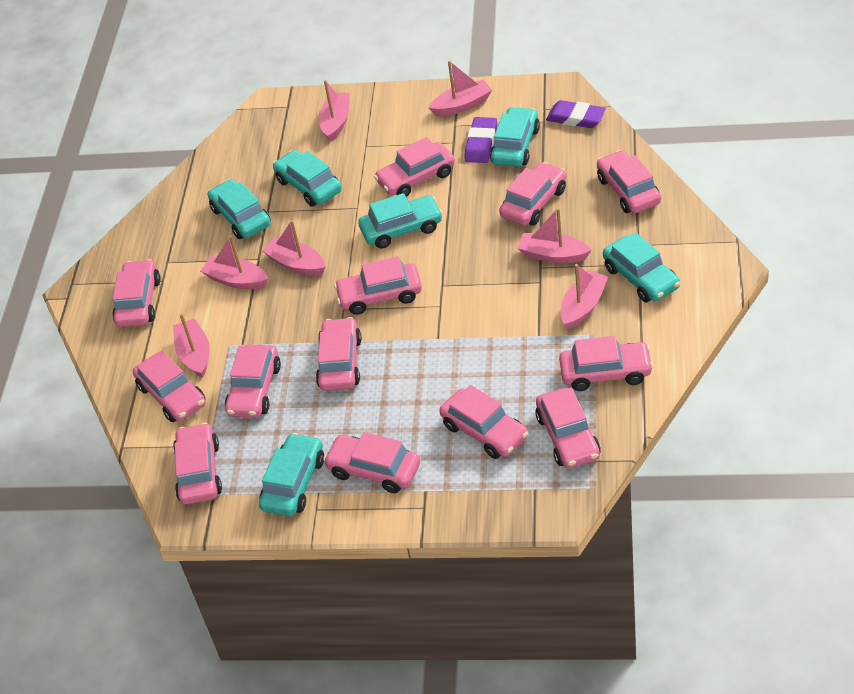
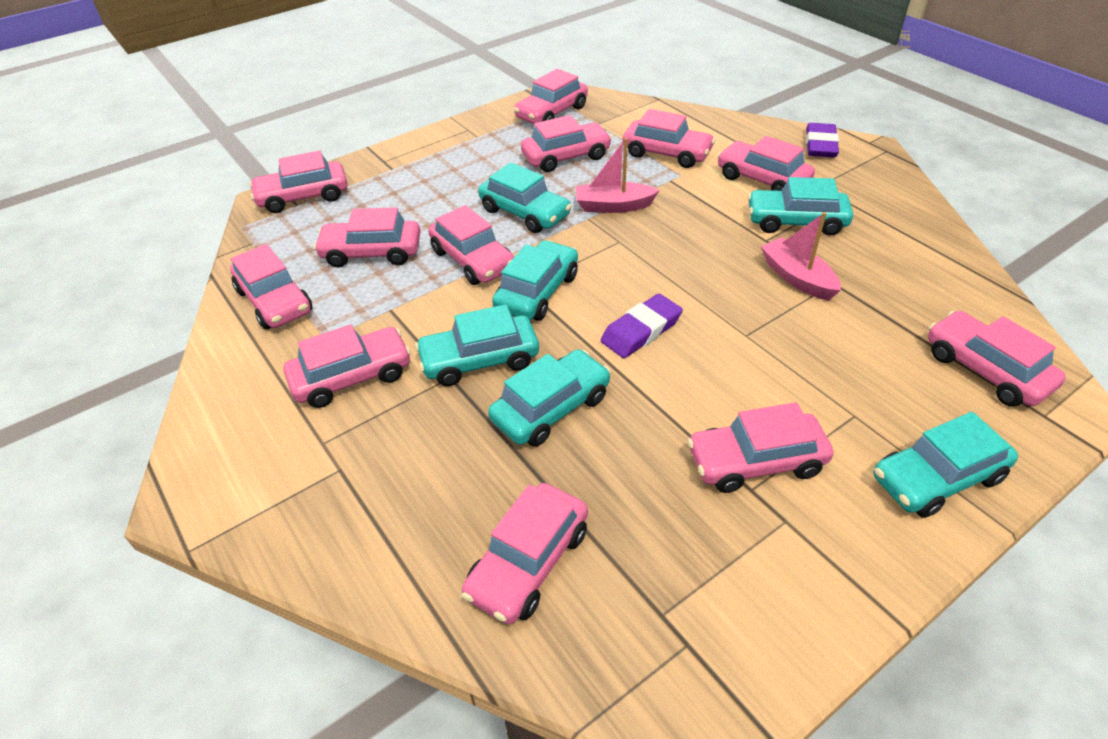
pink boat: [173,314,210,378] [201,235,268,289] [262,220,326,276] [319,80,350,142] [428,60,492,116] [518,208,592,263] [561,264,608,329] = 7 -> [576,138,660,213] [761,212,841,300] = 2
pink car: [112,259,161,327] [133,350,206,422] [173,423,222,504] [225,345,281,418] [316,317,362,391] [323,432,420,493] [334,256,422,315] [374,137,455,197] [439,385,529,459] [499,162,566,226] [535,387,601,468] [559,336,653,391] [597,150,661,213] = 13 -> [230,244,312,330] [249,150,347,213] [284,324,411,408] [314,207,421,267] [428,205,514,285] [462,483,588,624] [514,69,588,124] [521,115,612,172] [623,109,716,168] [687,402,833,493] [717,136,815,191] [928,310,1066,407] = 12

